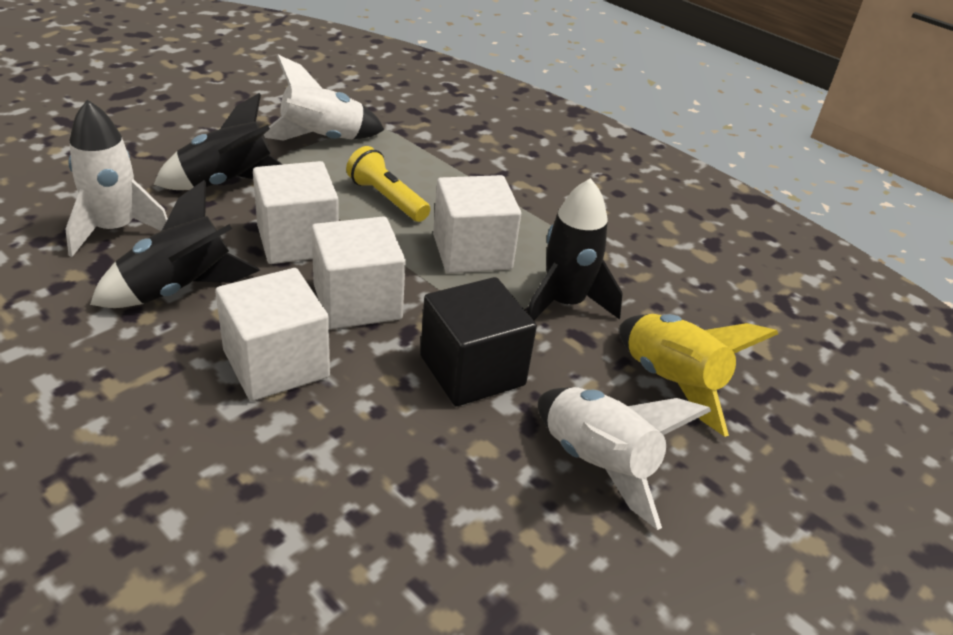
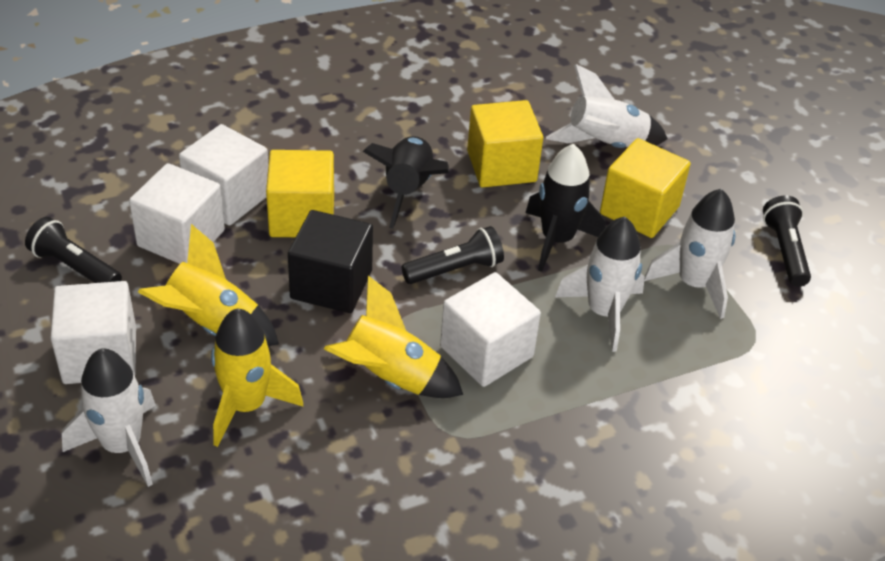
black flashlight: none = 0 -> [25,217,122,283] [402,226,504,284] [763,195,811,287] = 3
black rocket: [90,180,260,308] [154,93,283,190] [527,178,623,320] = 3 -> [362,136,449,229] [525,144,606,272] = 2
white rocket: [65,100,168,257] [264,55,385,141] [538,387,711,530] = 3 -> [62,348,156,487] [546,64,668,148] [555,216,645,352] [644,189,735,319] = 4
yellow cube: none = 0 -> [266,150,334,237] [467,100,543,187] [600,138,691,238] = 3
yellow flashlight: [346,146,430,222] = 1 -> none = 0
yellow rocket: [619,314,778,437] = 1 -> [138,224,279,346] [211,308,303,447] [324,276,463,398] = 3

